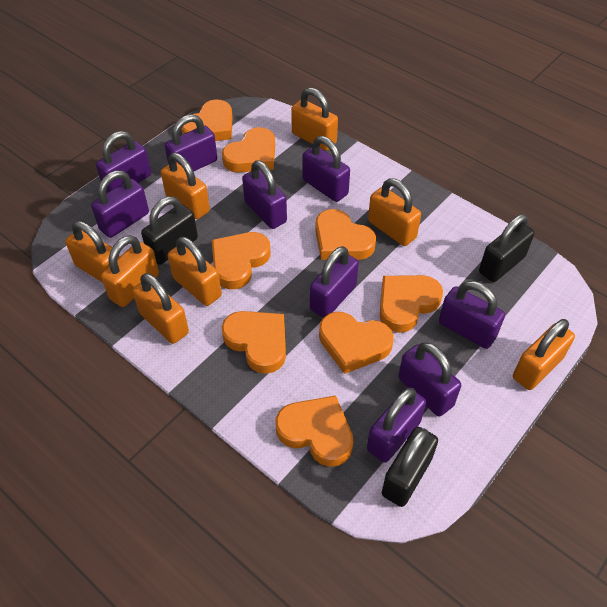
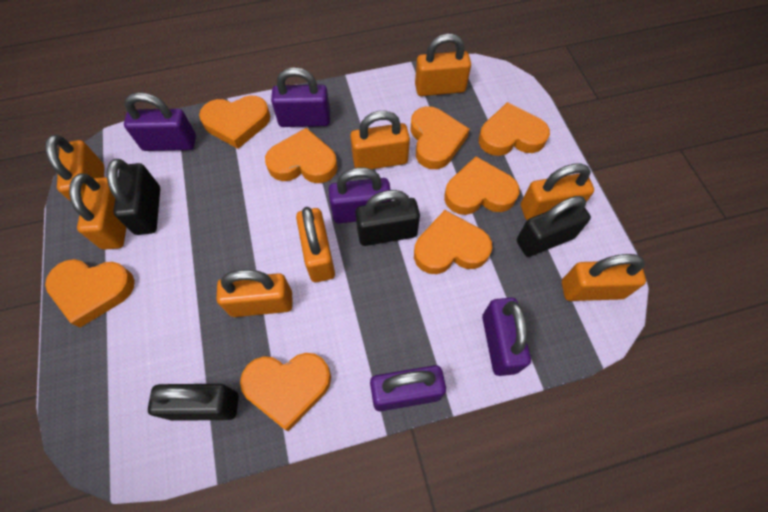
black padlock: [141,196,198,265] [382,427,438,507] [479,214,535,282] = 3 -> [107,159,160,235] [148,384,239,421] [355,190,420,246] [517,196,591,257] = 4
purple padlock: [91,170,149,238] [96,131,151,193] [165,114,217,172] [242,160,287,229] [302,136,350,202] [310,246,359,317] [367,388,426,463] [398,342,461,417] [439,281,505,349] = 9 -> [124,92,196,151] [271,67,330,127] [329,168,391,223] [370,365,446,411] [482,297,531,376] = 5

